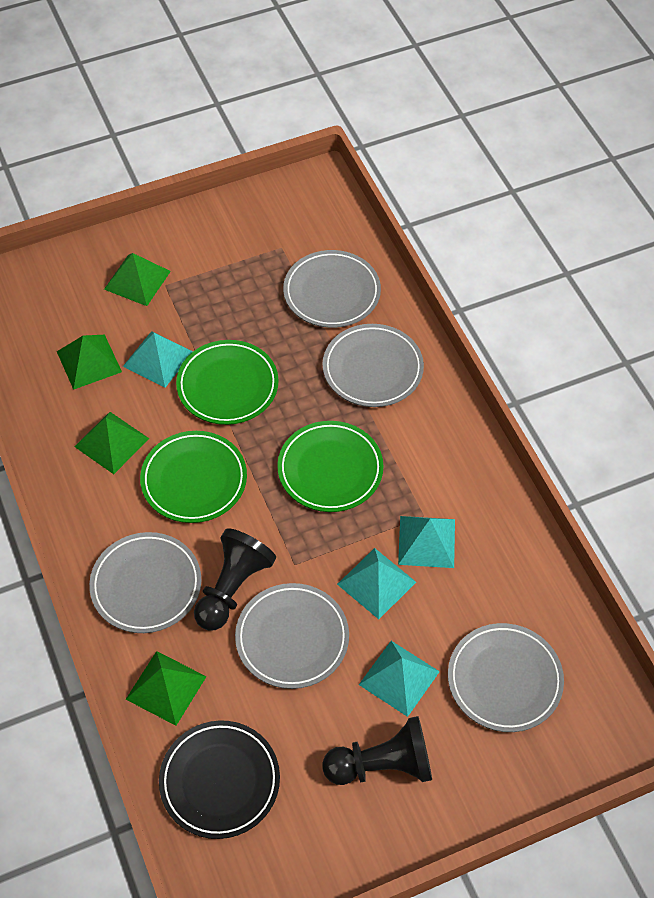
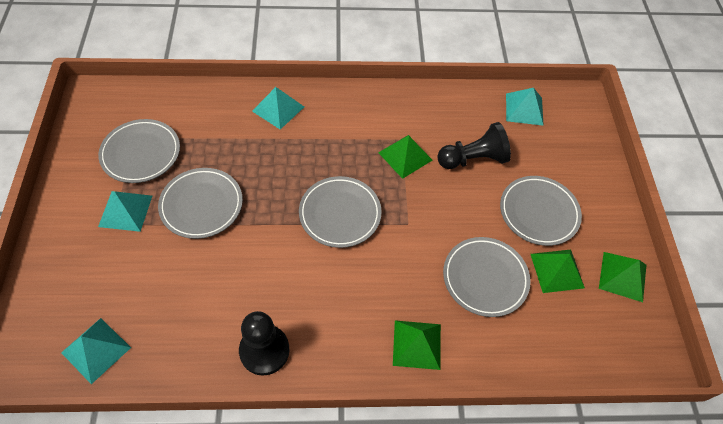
black plate: [159,720,280,839] = 1 -> none = 0
green plate: [140,431,247,523] [176,340,279,425] [277,421,384,512] = 3 -> none = 0

